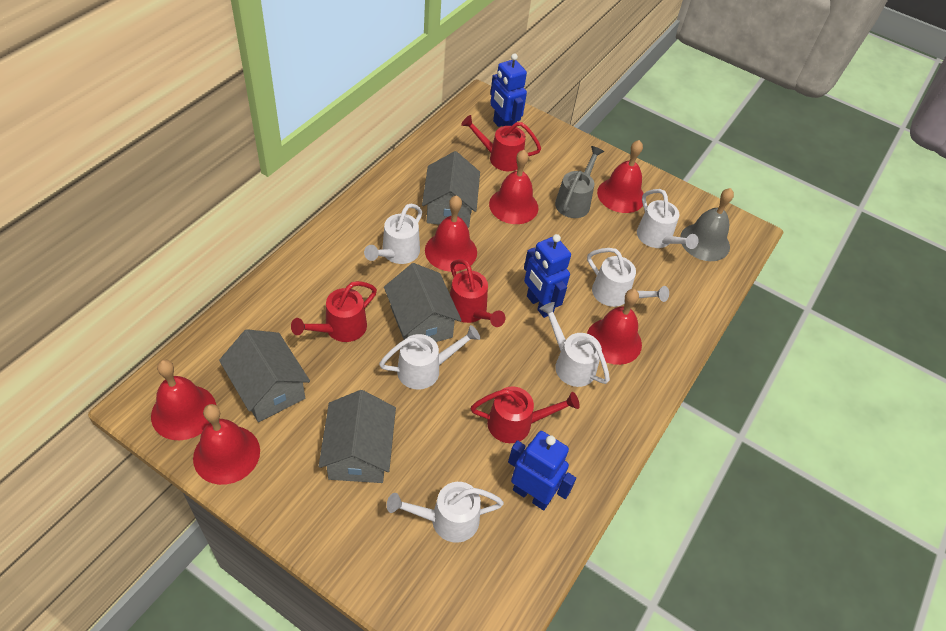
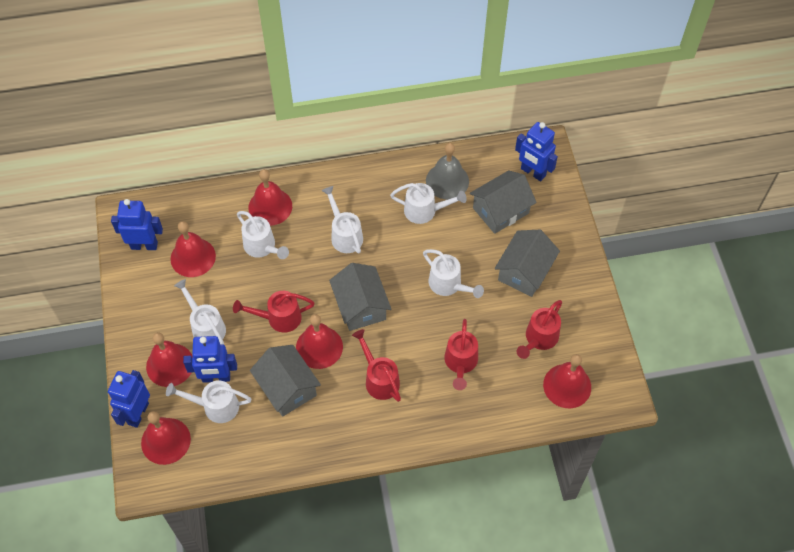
blue robot: [490,53,527,127] [508,431,576,510] [524,234,571,318] = 3 -> [108,370,150,428] [111,199,163,250] [183,336,237,383] [515,122,558,181] = 4
grey watering can: [555,146,604,218] = 1 -> none = 0

